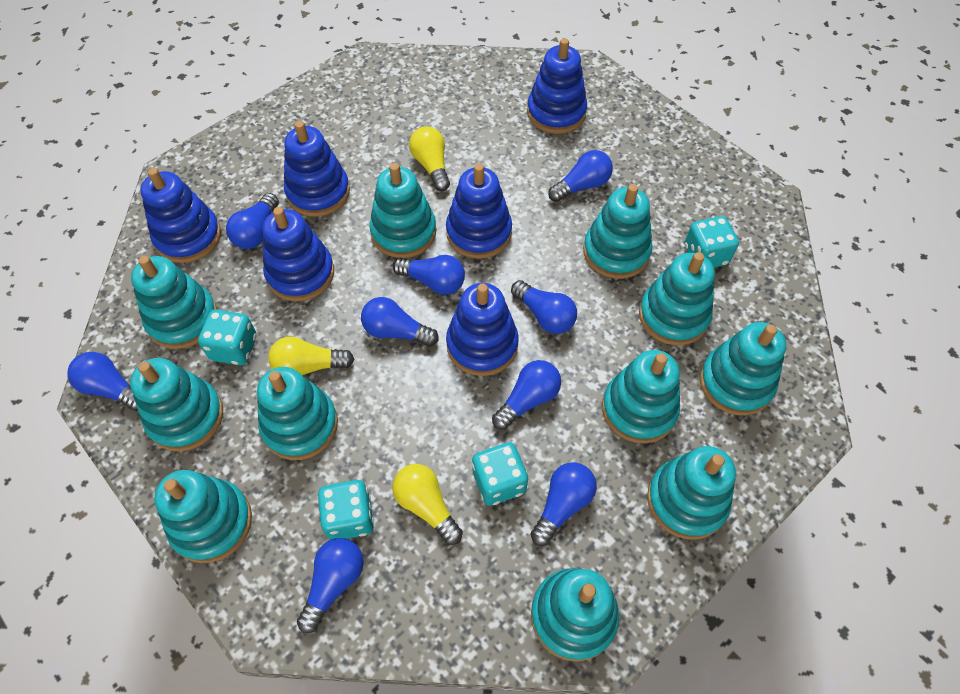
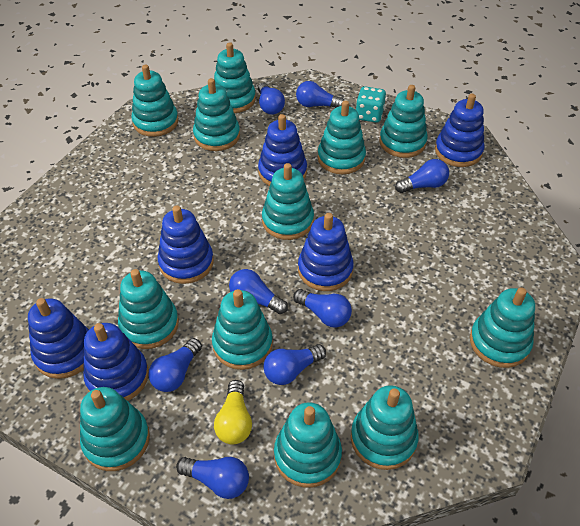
blue light bulb: [67,352,138,411] [226,193,279,249] [297,538,364,633] [361,297,439,347] [393,255,465,295] [492,360,561,430] [511,280,577,334] [530,462,597,546] [548,150,613,202] = 9 -> [148,338,202,392] [176,457,249,499] [229,269,288,314] [258,83,285,115] [263,344,326,385] [293,289,352,327] [296,81,344,108] [395,159,449,193] = 8
turquoise dice: [198,309,257,365] [318,480,374,540] [472,442,528,506] [684,216,739,268] = 4 -> [356,86,386,123] = 1
turquoise stacking toy: [130,358,223,451] [131,256,217,349] [154,470,252,563] [257,367,338,460] [369,163,436,258] [531,568,619,662] [583,184,652,279] [602,350,680,443] [639,252,715,345] [647,446,736,540] [699,322,786,415] = 11 -> [80,387,150,471] [118,269,179,349] [131,65,178,137] [193,78,240,151] [212,289,273,370] [214,42,256,113] [262,163,314,240] [274,402,342,488] [318,100,366,174] [351,385,419,470] [380,85,427,158] [470,287,535,368] = 12
yellow light bulb: [268,337,354,375] [392,464,463,545] [409,127,450,191] = 3 -> [214,380,252,445] = 1

